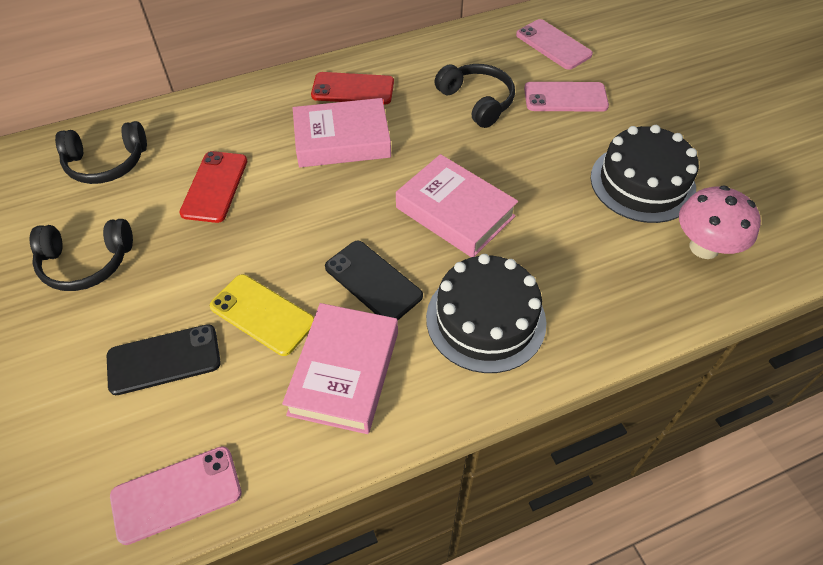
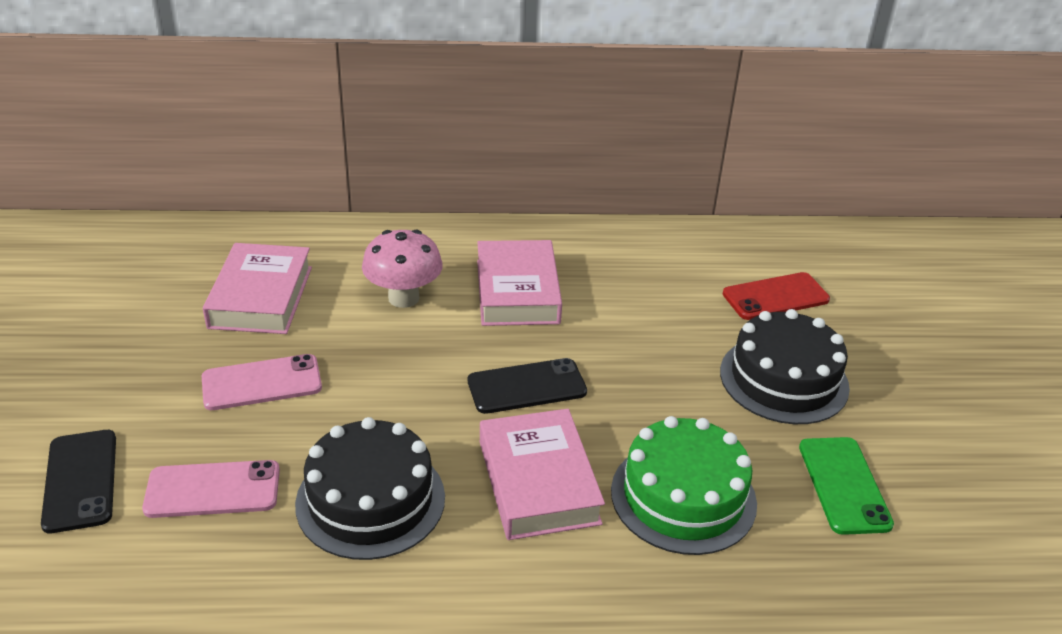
black headphones: [30,219,133,291] [55,121,147,184] [434,64,515,128] = 3 -> none = 0
green cake: none = 0 -> [611,416,757,555] = 1
green phone: none = 0 -> [799,437,894,535] = 1
pink phone: [110,446,242,545] [516,19,593,70] [524,82,609,112] = 3 -> [142,460,280,518] [202,354,322,410] = 2
red phone: [179,151,247,223] [311,72,394,105] = 2 -> [723,272,830,320] = 1
yellow phone: [210,274,314,356] = 1 -> none = 0

